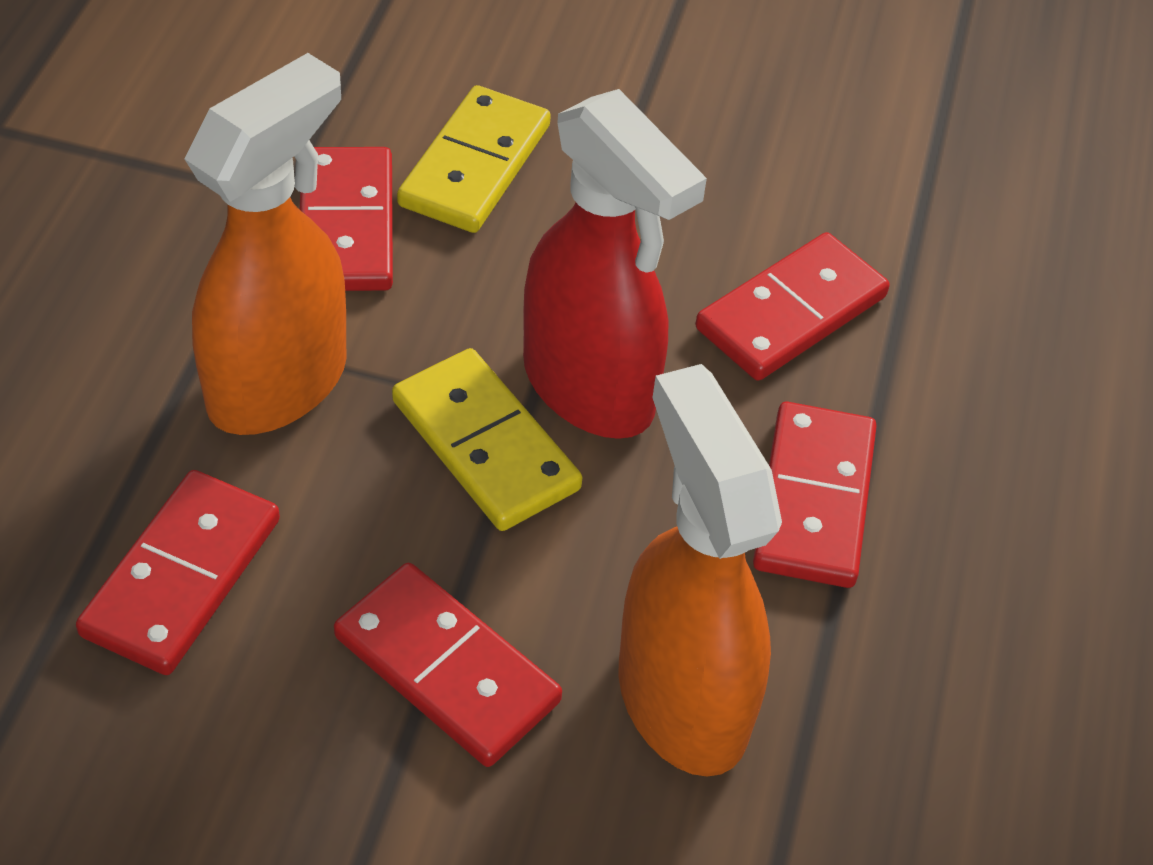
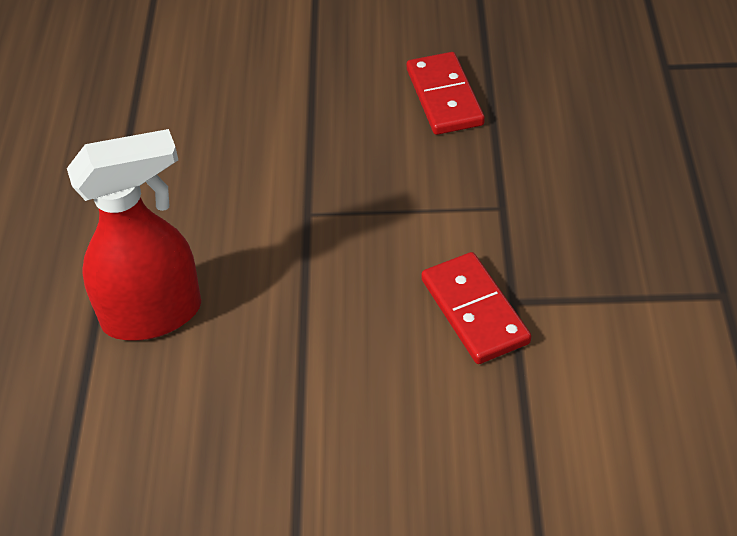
orange spray bottle: [184,53,347,435] [619,364,782,776] = 2 -> none = 0
red domino: [76,470,280,675] [300,147,393,291] [334,563,562,767] [695,232,890,381] [753,402,877,588] = 5 -> [407,52,485,135] [422,252,531,364] = 2
yellow domino: [392,348,582,531] [397,85,551,233] = 2 -> none = 0

